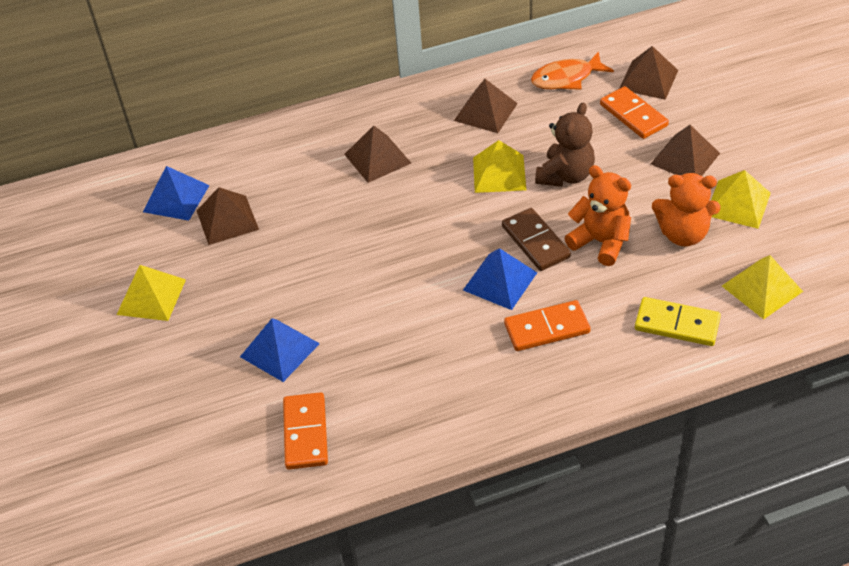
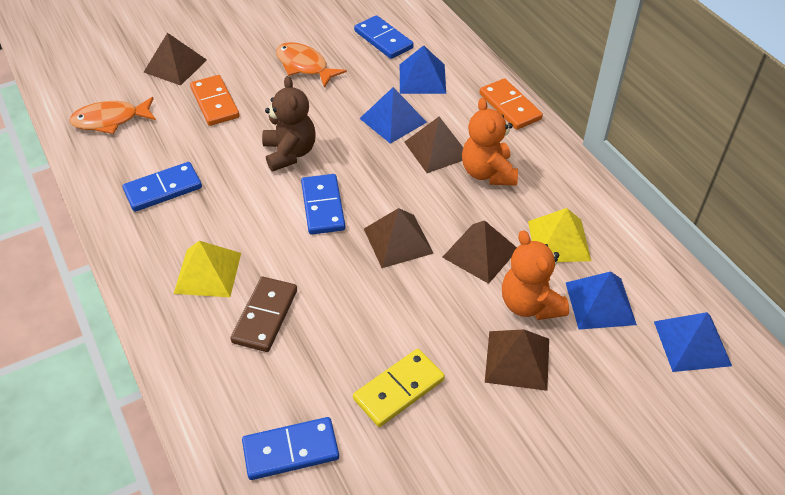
blue domino: none = 0 -> [122,162,202,212] [242,417,339,480] [301,174,345,235] [354,15,414,59] = 4
blue pyramid: [143,166,210,221] [240,318,320,382] [463,248,537,310] = 3 -> [359,87,427,144] [400,45,446,94] [566,271,637,330] [654,312,732,372] = 4
orange domino: [283,392,328,470] [504,300,591,351] [600,86,669,139] = 3 -> [190,75,240,126] [479,78,543,130] = 2
orange fish: [531,51,614,90] = 1 -> [69,97,156,134] [276,42,347,88] = 2
yellow pyramid: [116,265,186,321] [473,140,526,193] [711,170,771,229] [722,255,803,319] = 4 -> [174,241,241,297] [528,208,591,262] = 2

